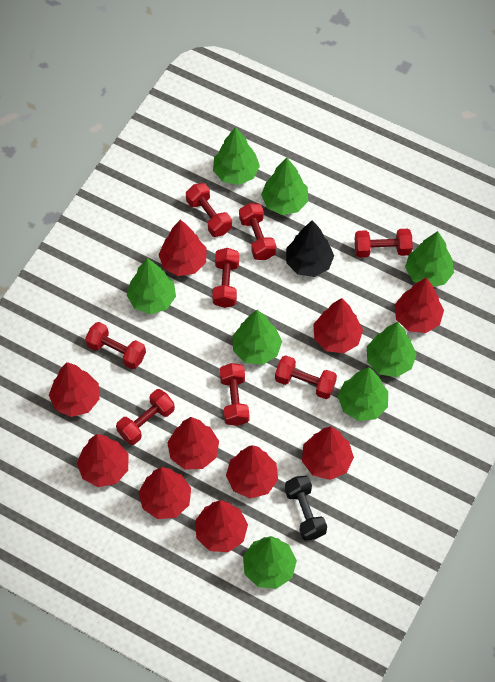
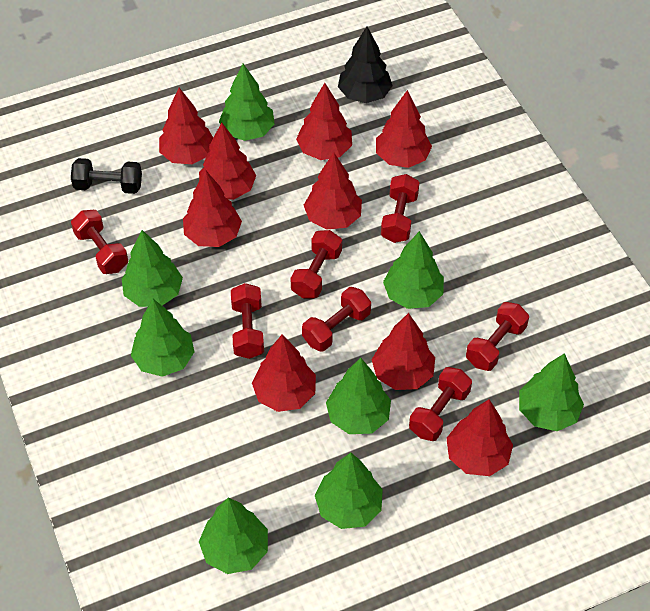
red dumbbell: [85,322,146,369] [116,389,175,445] [186,183,232,237] [212,248,239,308] [220,363,249,426] [239,203,276,260] [275,355,337,399] [355,229,413,258] = 8 -> [71,210,128,274] [231,283,264,359] [290,230,342,299] [302,287,371,352] [381,174,419,243] [409,367,472,441] [466,302,529,371] = 7
red tree: [49,362,99,417] [77,434,128,487] [139,467,191,519] [158,219,207,276] [167,417,219,470] [195,500,248,552] [226,445,278,499] [302,426,354,480] [313,298,363,353] [395,277,444,333] = 10 -> [159,88,213,164] [183,170,242,247] [199,123,256,200] [252,334,316,412] [296,83,352,160] [304,152,362,230] [372,313,435,390] [376,90,432,168] [446,399,513,476] = 9

